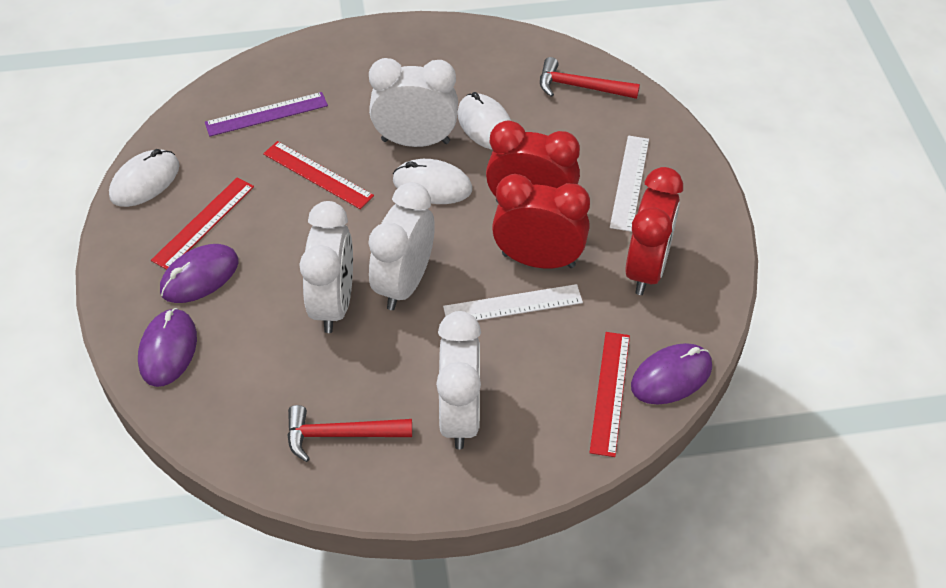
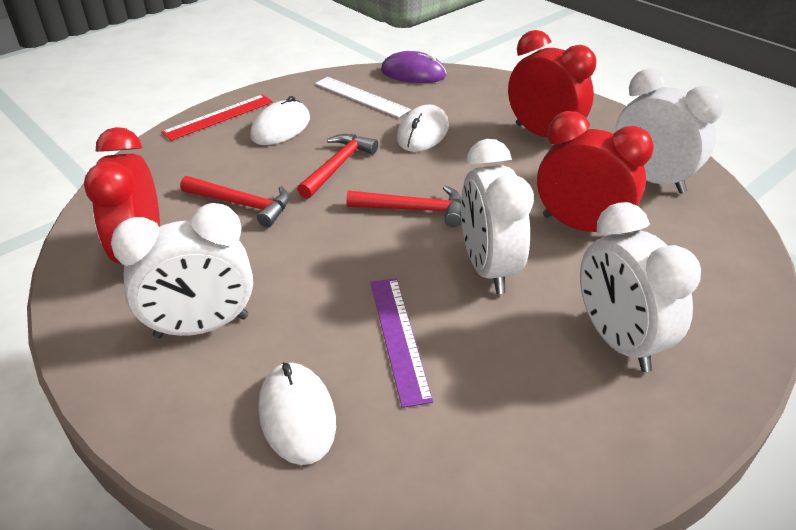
purple mouse: [138,308,197,387] [160,244,238,303] [631,343,712,404] = 3 -> [381,51,446,83] = 1
red hammer: [287,405,412,462] [540,57,640,99] = 2 -> [180,176,290,227] [297,134,378,199] [346,185,462,227] = 3
red ruler: [151,177,254,270] [263,141,374,209] [589,332,630,457] = 3 -> [161,95,273,141] = 1
white ruler: [443,284,583,321] [610,136,649,232] = 2 -> [315,77,411,118] = 1

